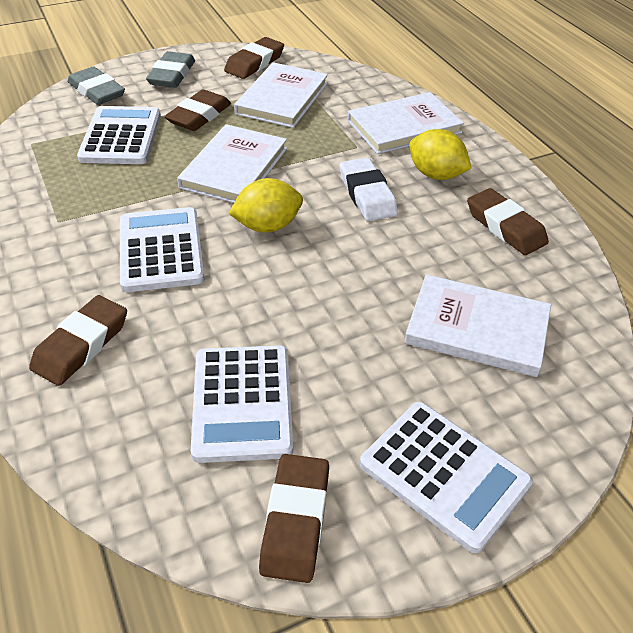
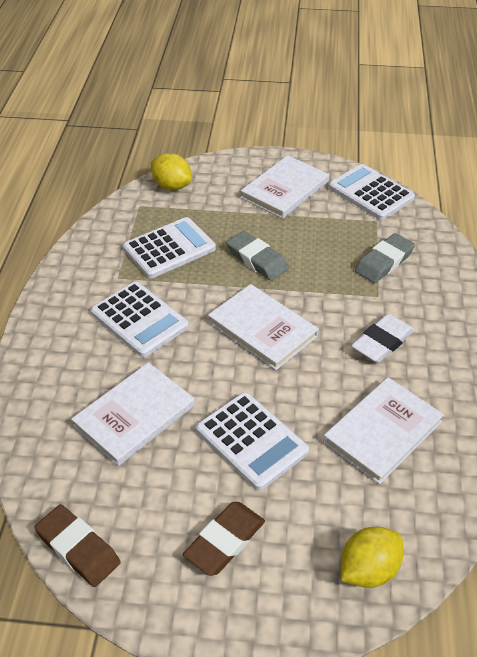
brown eraser: [29,295,127,386] [164,90,231,131] [224,37,284,79] [259,454,329,583] [467,188,549,255] = 5 -> [34,504,121,587] [183,502,265,576] = 2

